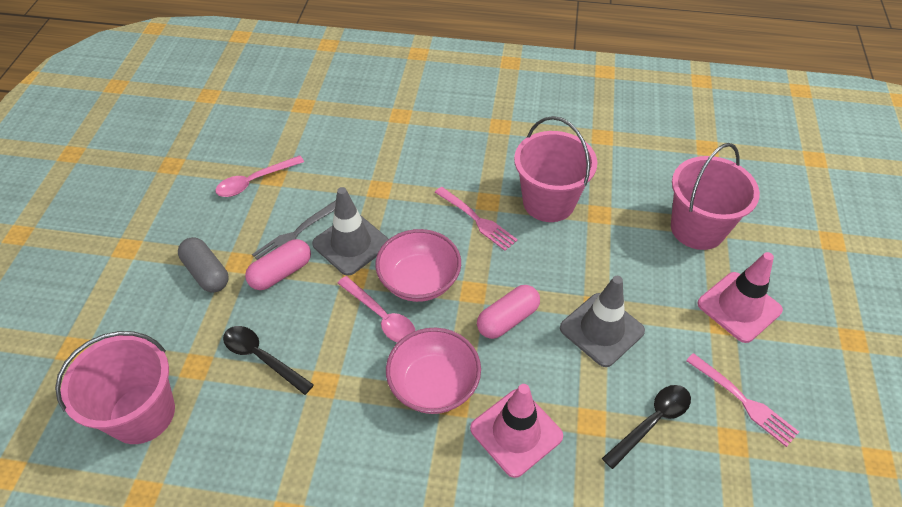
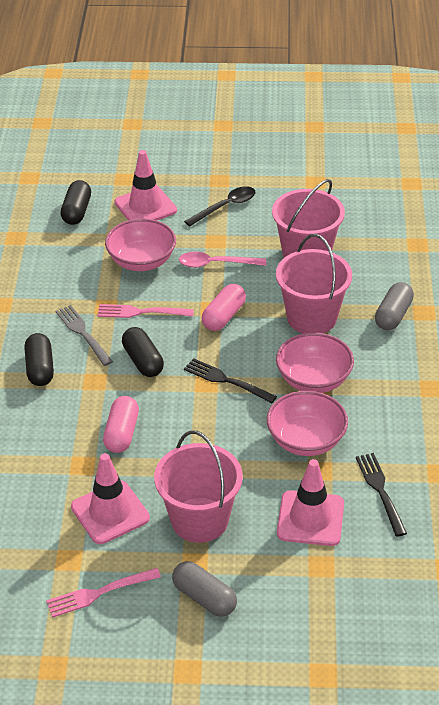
black capsule: none = 0 -> [24,333,54,386] [61,180,91,225] [122,327,164,377] = 3
black fork: none = 0 -> [184,358,277,403] [356,453,407,537] = 2
black spoon: [223,326,314,395] [602,385,691,469] = 2 -> [184,186,255,226] = 1
grey capsule: [178,237,228,292] = 1 -> [172,561,237,617] [375,282,414,331] = 2
grey traffic cone: [312,187,389,276] [560,276,645,367] = 2 -> none = 0
pink bowl: [375,229,461,302] [386,328,481,414] = 2 -> [105,219,176,271] [267,391,348,456] [276,333,354,393] = 3
pink spoon: [215,156,304,197] [338,276,415,343] = 2 -> [179,252,266,268] = 1
pink traffic cone: [470,384,563,478] [697,252,783,343] = 2 -> [71,453,150,544] [115,150,177,220] [277,459,344,546] = 3

